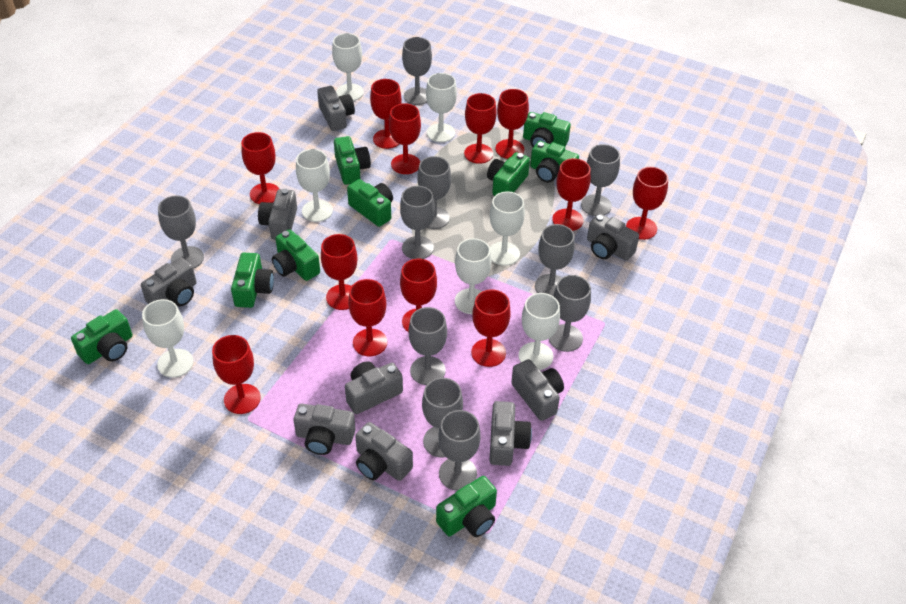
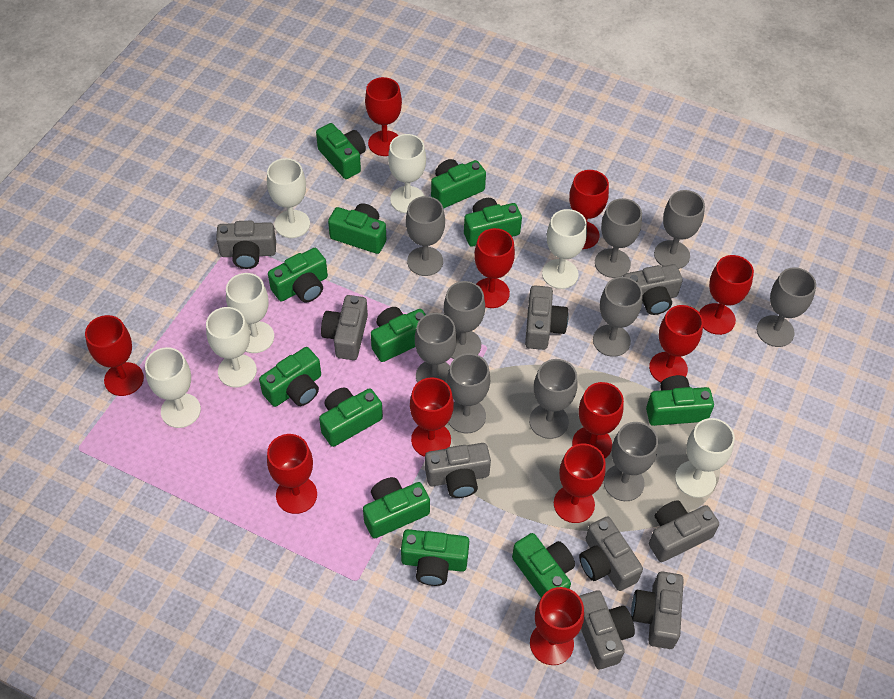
green camera: [71,309,132,364] [231,253,274,308] [272,229,320,281] [334,136,371,185] [347,179,393,227] [436,476,497,537] [487,152,530,196] [523,112,571,147] [530,141,579,182] = 9 -> [259,347,321,407] [268,248,328,302] [316,123,366,179] [319,388,383,447] [328,203,386,254] [363,477,430,538] [371,307,426,362] [401,529,469,586] [431,159,486,209] [464,198,522,247] [512,533,575,598] [646,375,714,426] = 12
red goblet: [212,335,261,414] [241,132,279,204] [321,234,357,310] [348,279,387,356] [370,79,402,149] [389,103,421,174] [400,259,437,332] [464,93,497,164] [471,289,511,367] [495,89,529,159] [552,158,591,231] [626,167,668,240] = 12 -> [85,315,144,396] [267,434,317,514] [365,77,402,156] [410,377,454,457] [474,228,515,308] [530,587,584,665] [554,443,606,523] [569,170,609,249] [572,382,624,458] [649,305,703,383] [699,255,754,335] = 11

